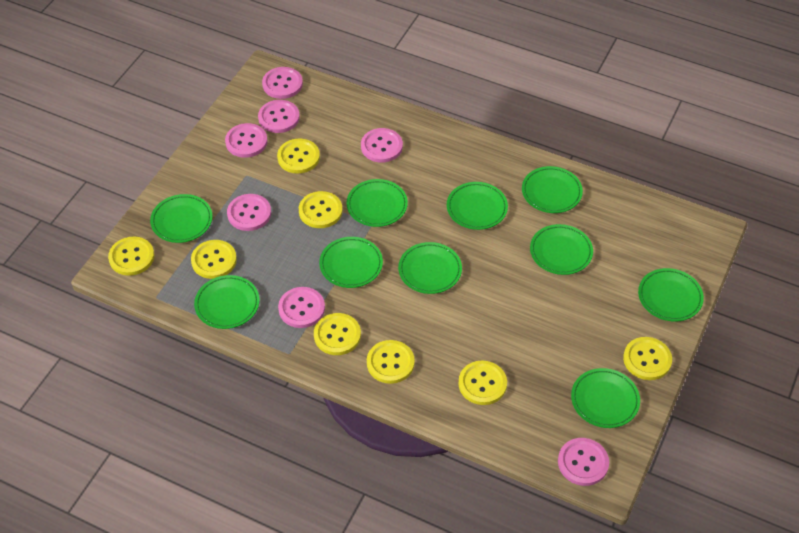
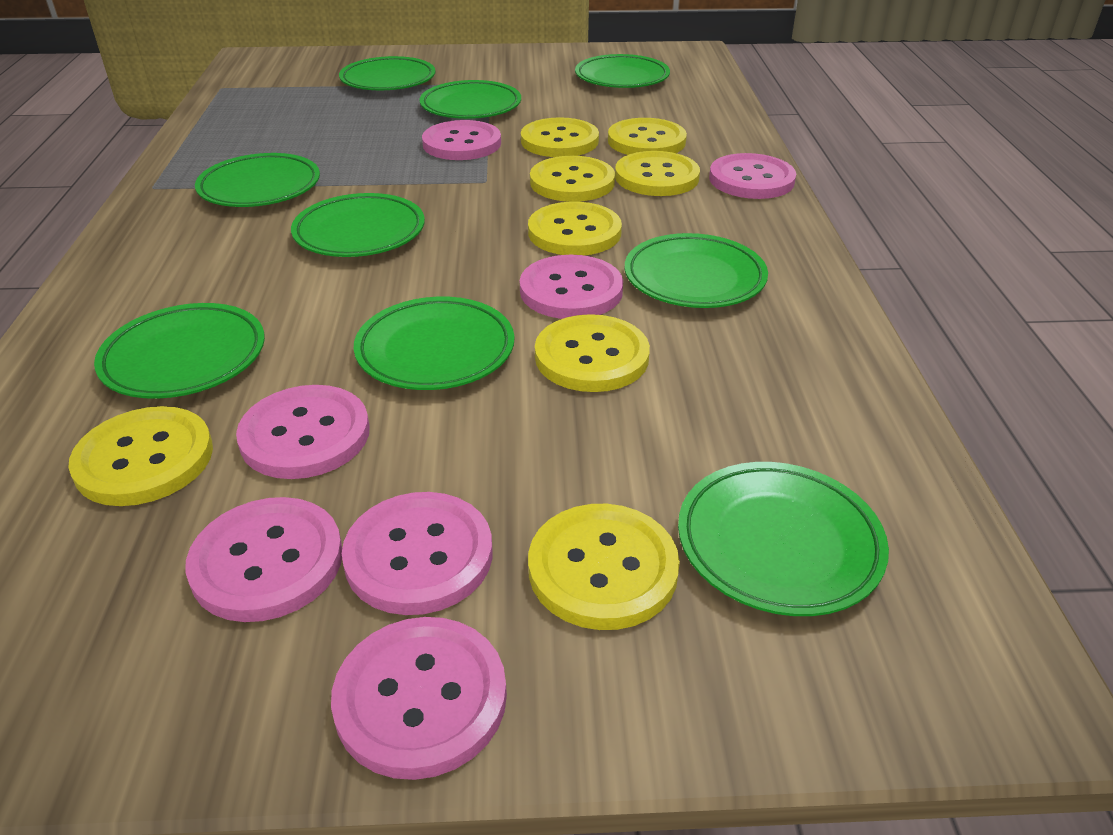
green plate: [150,194,213,243] [194,275,260,329] [319,237,383,288] [346,179,408,227] [398,242,462,294] [447,182,508,230] [522,166,583,213] [530,224,593,275] [571,368,640,428] [638,268,704,322] = 10 -> [94,303,265,399] [195,153,320,207] [291,193,425,257] [339,56,435,90] [354,297,514,390] [419,80,521,119] [575,54,670,88] [625,233,768,308] [678,462,889,616] = 9

